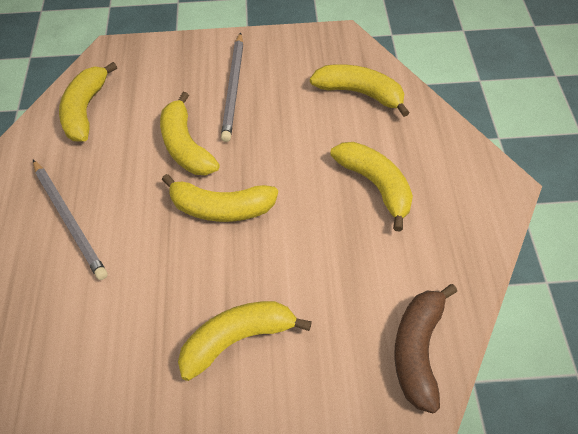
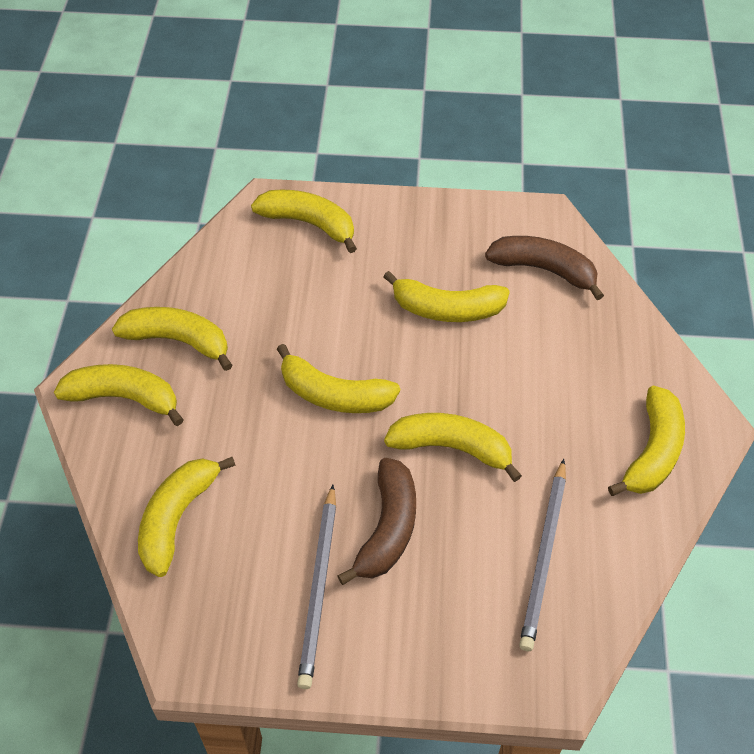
brown banana: [394,284,457,413] = 1 -> [338,458,416,585] [485,236,604,300] = 2
yellow banana: [59,62,117,142] [160,92,220,175] [162,174,278,222] [178,301,312,381] [310,64,410,117] [330,142,413,232] = 6 -> [54,364,184,426] [112,307,233,371] [138,457,236,577] [251,189,357,253] [277,344,400,413] [383,271,510,322] [384,413,522,482] [608,386,685,496] = 8

